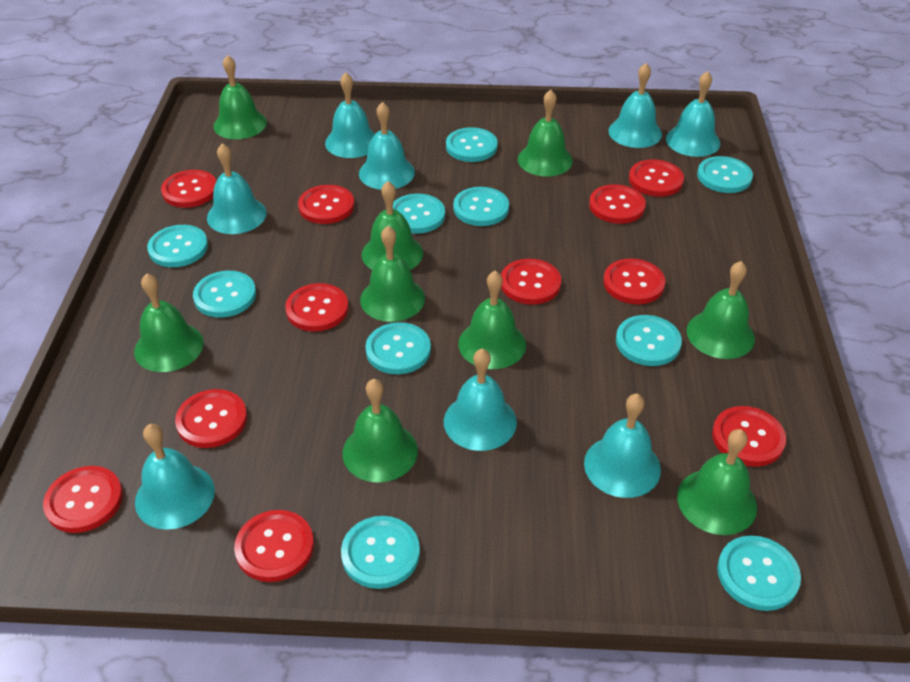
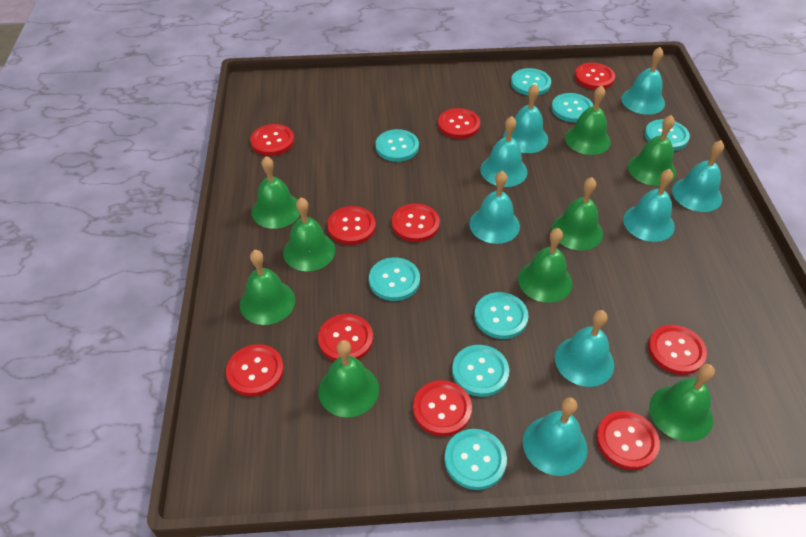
red button: [43,466,123,533] [161,170,216,208] [175,389,247,448] [234,510,314,582] [285,283,349,332] [298,185,354,224] [501,259,561,305] [589,184,646,224] [604,258,665,304] [629,159,684,197] [712,406,786,467] = 11 -> [226,344,284,396] [250,124,294,156] [318,314,373,361] [327,206,376,245] [392,203,440,242] [413,380,472,436] [438,108,480,139] [575,63,615,90] [596,411,660,470] [648,325,707,375] = 10
turquoise button: [147,225,208,267] [193,271,256,318] [341,516,420,589] [365,322,431,374] [393,194,445,234] [446,127,498,162] [453,187,509,226] [616,315,682,366] [697,156,753,193] [717,536,801,611] = 10 -> [369,257,420,301] [375,129,419,162] [444,429,507,490] [452,345,509,397] [474,292,529,339] [511,68,551,95] [551,93,593,122] [645,119,690,151] = 8

